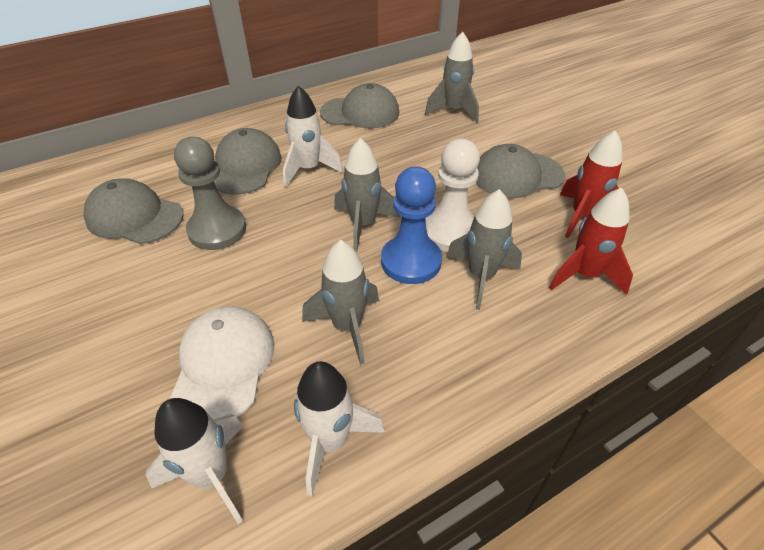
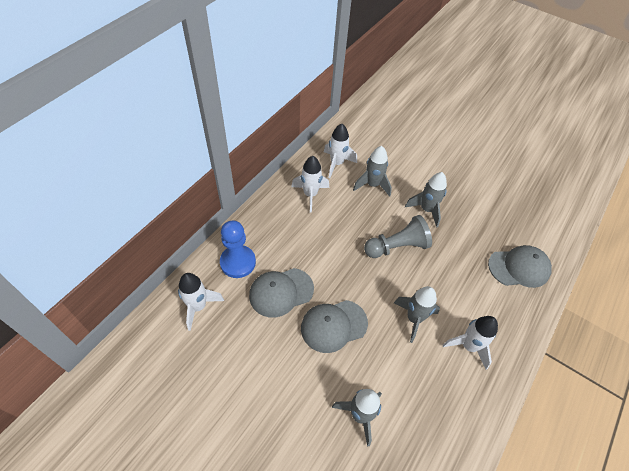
grey cap: [83,179,184,244] [214,128,282,195] [320,83,399,129] [476,144,565,198] = 4 -> [249,268,314,318] [301,300,368,353] [488,245,552,288] = 3
red rocket: [549,188,633,295] [560,130,623,238] = 2 -> none = 0
white cap: [170,306,275,419] = 1 -> none = 0
white pawn: [425,139,480,252] = 1 -> none = 0
white rocket: [146,398,244,524] [283,85,343,187] [294,361,385,496] = 3 -> [178,273,224,331] [291,156,329,213] [324,124,357,178] [443,316,498,370] = 4

